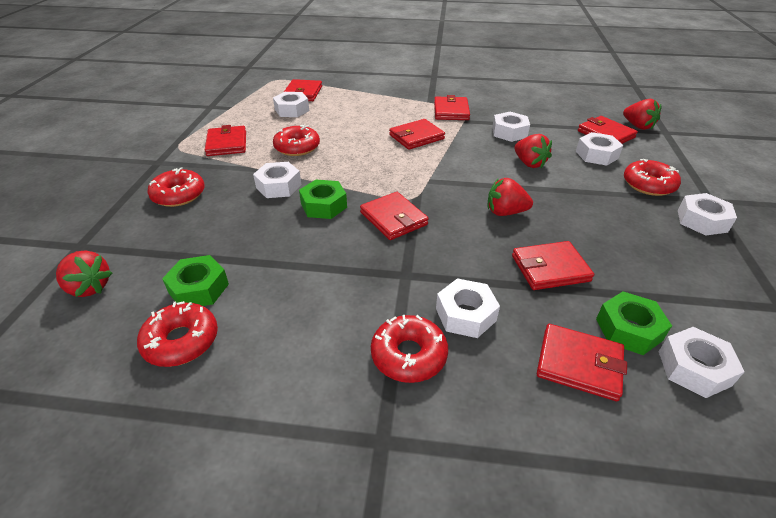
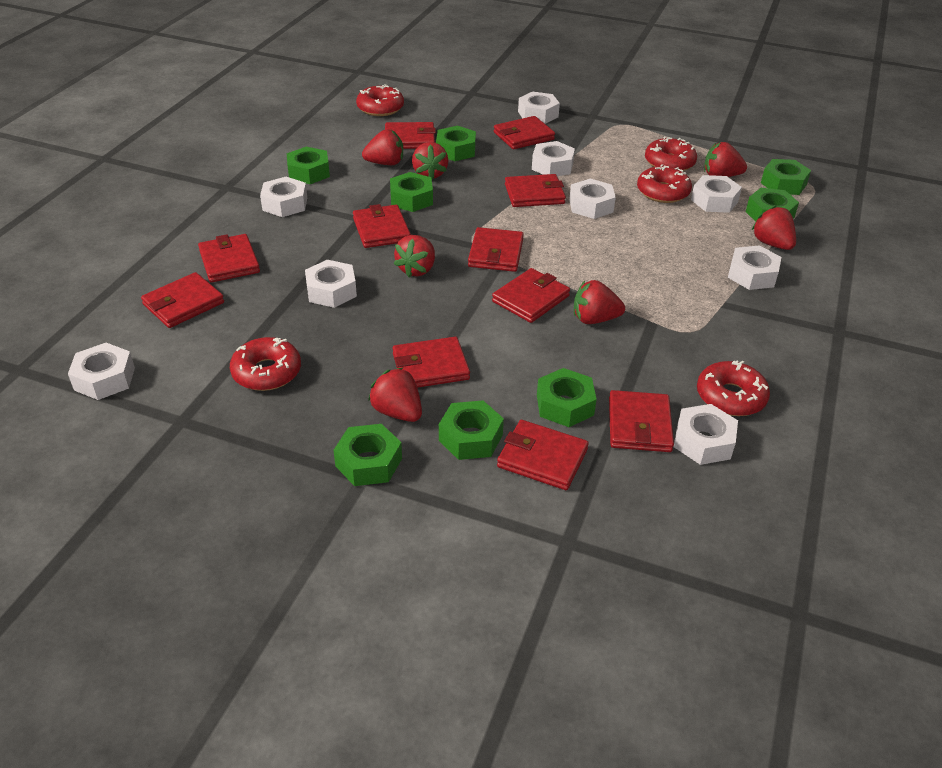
green nut: [162,255,229,306] [299,180,347,219] [596,291,672,355] = 3 -> [287,147,330,184] [334,424,402,486] [390,172,433,212] [436,126,476,161] [439,400,504,460] [537,368,597,427] [746,188,799,222] [761,159,811,195] = 8
red strawberry: [56,250,112,297] [488,178,533,216] [514,134,552,168] [623,99,661,130] = 4 -> [362,129,403,165] [368,367,422,422] [394,235,435,277] [412,142,449,179] [574,280,625,324] [704,142,747,177] [752,206,796,250] = 7
red wallet: [205,125,246,156] [284,79,322,101] [360,192,429,240] [389,119,445,150] [434,95,470,120] [512,241,594,290] [537,324,627,401] [578,116,638,144] = 8 -> [141,272,224,328] [198,234,260,282] [353,204,411,248] [385,122,436,149] [393,337,470,388] [468,227,524,272] [492,268,570,323] [494,116,555,149] [497,420,589,490] [505,174,566,207] [609,390,674,452] = 11
white nut: [253,162,302,198] [273,92,309,117] [436,278,500,338] [492,112,530,142] [576,132,623,166] [658,327,745,398] [678,193,737,236] = 7 -> [68,343,135,400] [260,177,307,217] [305,260,357,308] [518,92,560,124] [532,141,575,176] [569,179,616,219] [674,404,738,465] [691,175,742,213] [728,245,781,290] = 9

